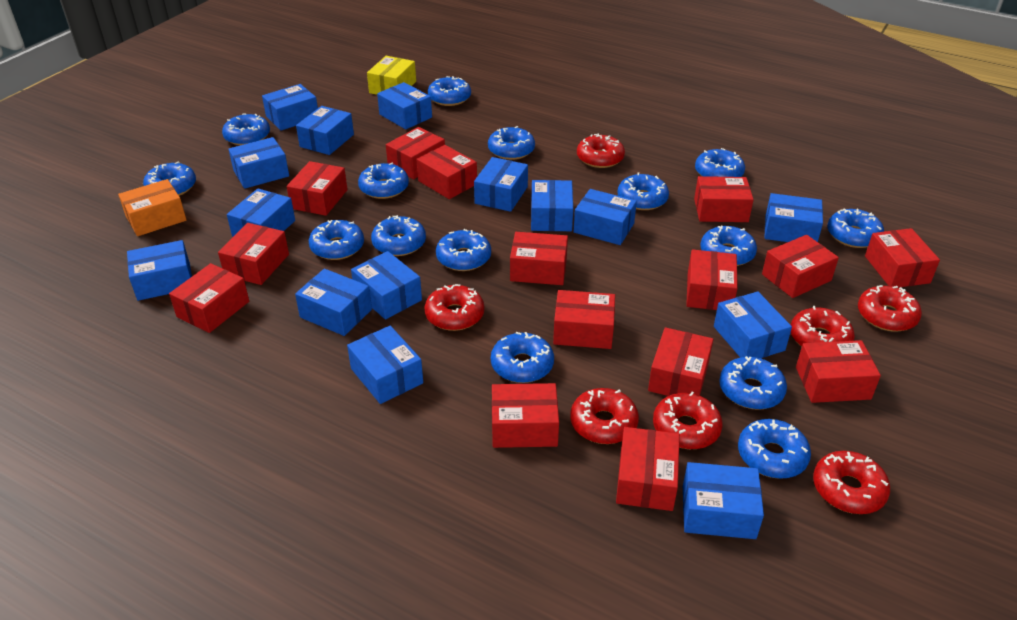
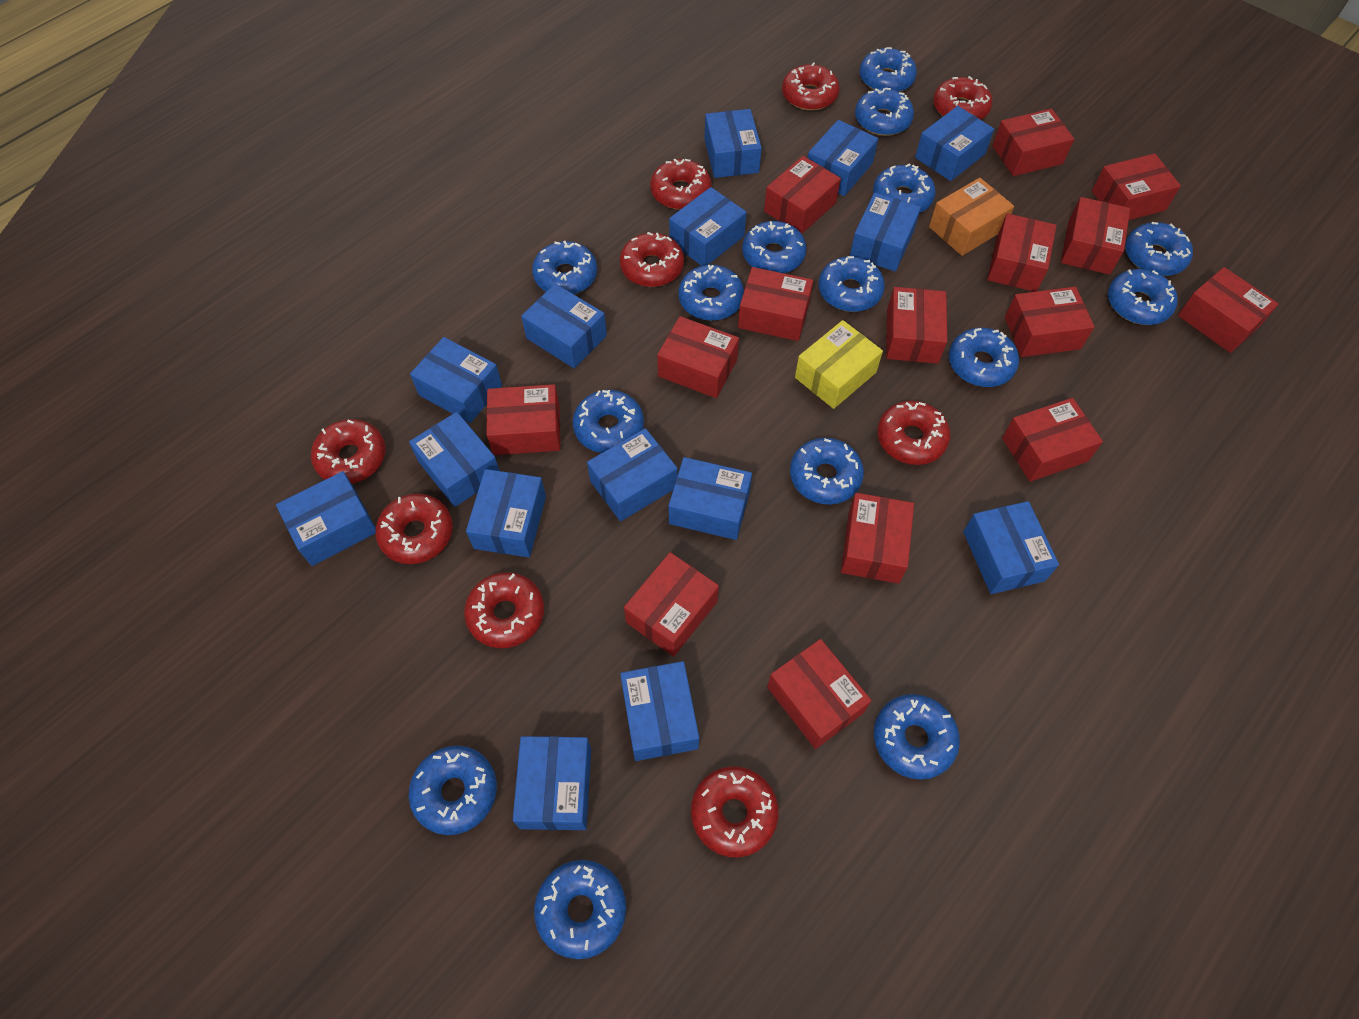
red donut: [424,284,485,331] [570,388,639,444] [577,133,625,168] [653,391,723,449] [791,306,855,347] [813,451,890,514] [858,285,922,332] = 7 -> [311,419,386,484] [375,494,453,564] [464,572,544,648] [620,232,684,287] [650,159,712,210] [691,766,779,858] [782,62,840,111] [877,401,950,465] [933,76,992,120] = 9

